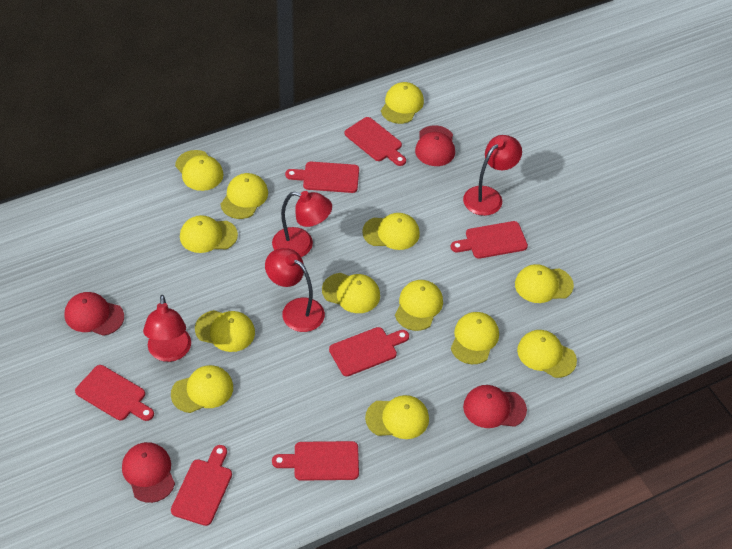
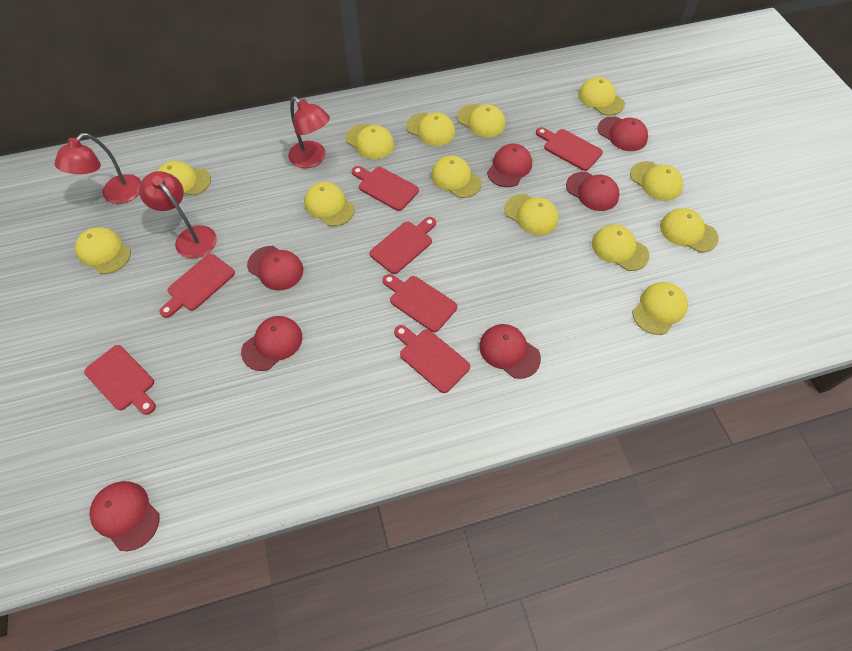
red cap: [64,292,124,336] [122,442,175,503] [415,125,455,166] [463,385,527,428] = 4 -> [89,481,160,551] [241,316,302,371] [247,246,304,290] [479,324,541,379] [487,144,532,187] [566,172,620,211] [598,116,648,151] = 7
red lamp: [143,295,191,362] [265,248,325,332] [272,191,332,257] [463,135,522,216] = 4 -> [55,133,141,204] [139,171,217,259] [288,96,330,168] = 3

